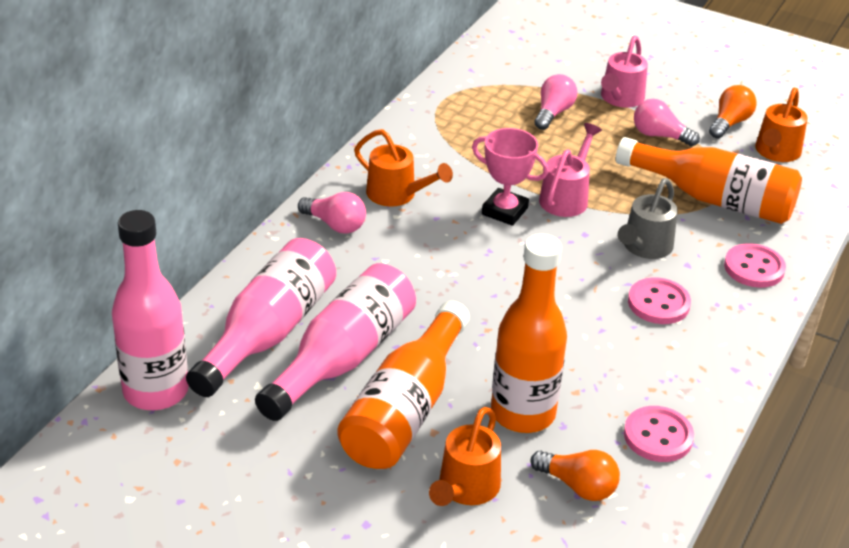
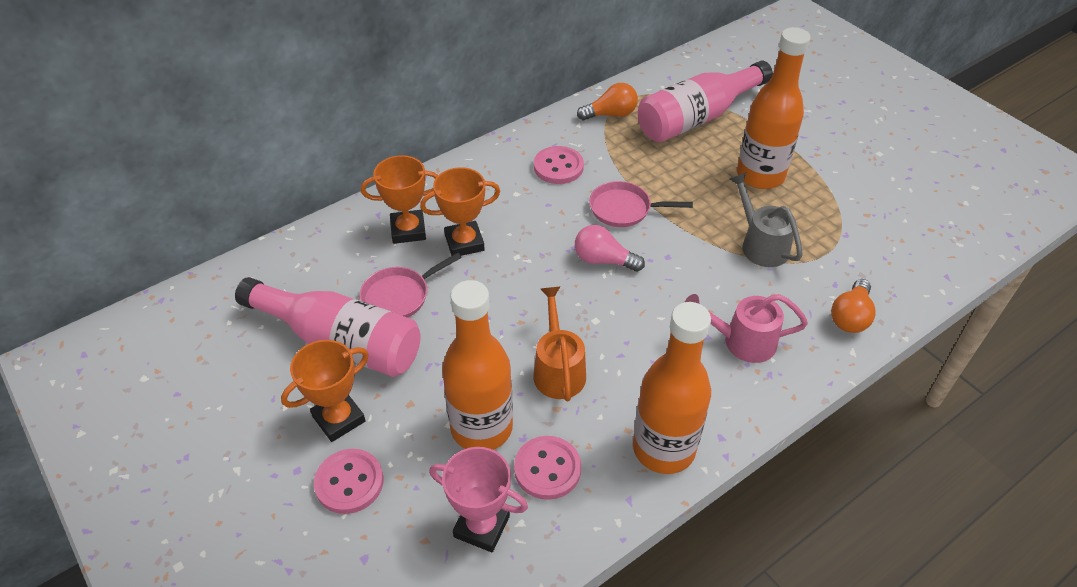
orange trophy: none = 0 -> [281,340,369,442] [361,155,438,244] [420,167,500,256] = 3
orange watering can: [354,129,453,207] [429,407,501,506] [755,87,808,162] = 3 -> [533,287,586,402] = 1
pink bottle: [112,210,189,410] [186,238,336,397] [255,263,416,421] = 3 -> [235,277,420,377] [638,61,773,142] = 2
pink light bulb: [298,192,366,234] [534,74,577,130] [634,99,700,146] = 3 -> [575,225,645,272] = 1
pink pan: none = 0 -> [360,253,462,318] [589,181,693,227] = 2
pink watering can: [539,123,602,217] [601,36,648,108] = 2 -> [685,294,808,363] = 1

